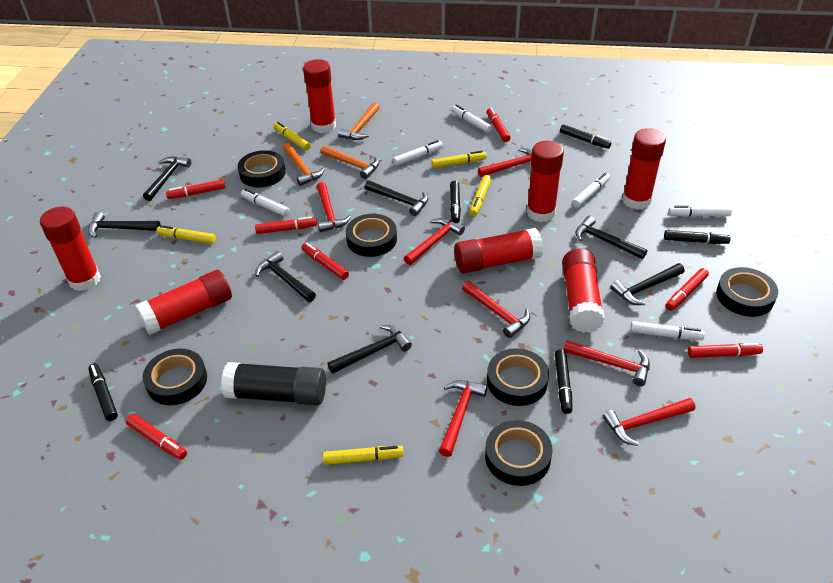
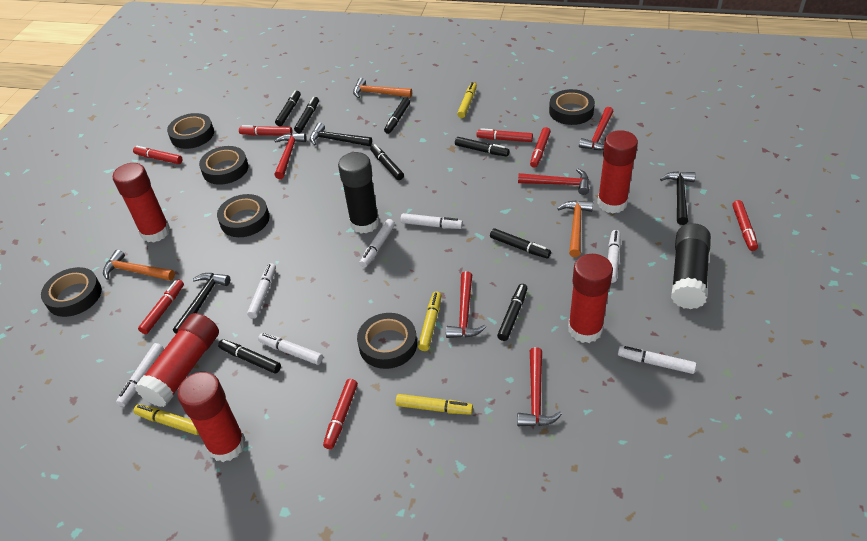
black glue stick: [221,362,326,405] = 1 -> [338,152,379,233] [671,223,711,309] = 2
black hammer: [88,212,161,238] [143,157,191,201] [255,251,316,302] [327,325,412,374] [365,180,428,216] [575,216,647,259] [611,263,685,305] = 7 -> [173,273,230,334] [310,123,372,146] [660,171,696,225] = 3
black marker: [88,364,118,421] [450,181,461,223] [555,349,573,414] [560,124,611,149] [664,230,731,244] = 5 -> [218,339,281,374] [275,90,301,126] [294,97,319,133] [370,144,404,180] [384,97,410,134] [455,137,510,157] [490,228,551,258] [497,284,528,341] = 8
red glue stick: [40,207,101,291] [136,270,232,335] [303,59,336,133] [454,228,543,274] [527,141,564,222] [562,248,605,333] [622,128,666,210] = 7 -> [113,163,170,243] [135,313,219,407] [177,372,245,462] [568,254,613,343] [597,130,638,213] = 5
red hammer: [317,182,351,232] [404,218,465,265] [439,380,488,457] [462,281,530,338] [478,148,532,177] [564,340,650,386] [603,398,695,446] = 7 -> [274,133,307,179] [446,271,486,338] [517,347,562,426] [518,169,589,195] [579,107,614,150] = 5
white marker: [241,189,290,216] [393,140,443,166] [451,105,492,133] [572,173,610,208] [630,321,705,340] [668,206,732,217] = 6 -> [116,343,164,407] [247,263,276,319] [258,333,323,365] [359,219,395,267] [401,213,463,229] [608,230,621,283] [618,346,696,374] = 7
yellow marker: [156,225,216,244] [274,122,311,151] [323,446,404,465] [431,151,487,168] [470,175,492,216] = 5 -> [133,404,199,435] [395,394,473,415] [418,292,442,351] [457,82,477,118] = 4

